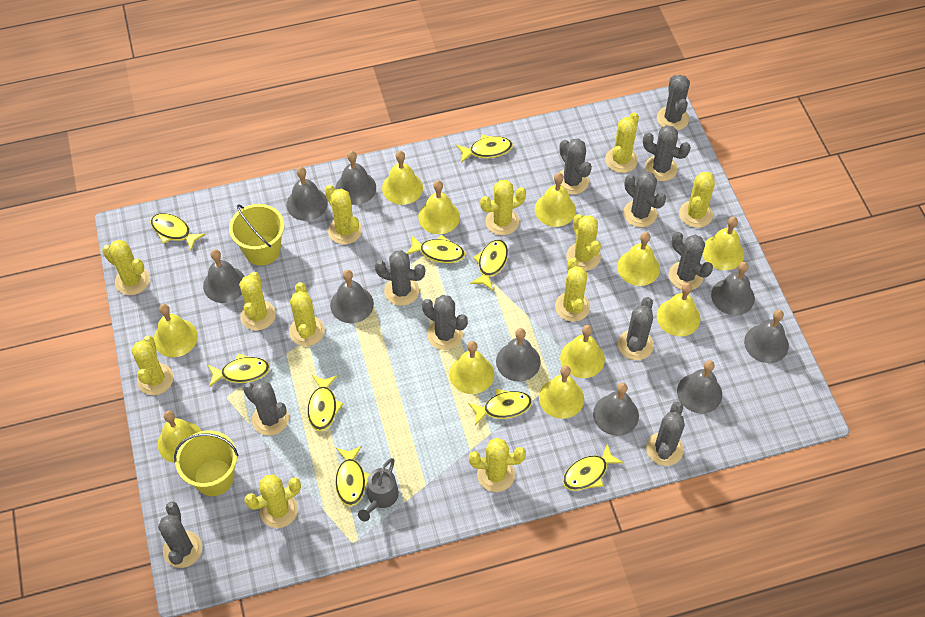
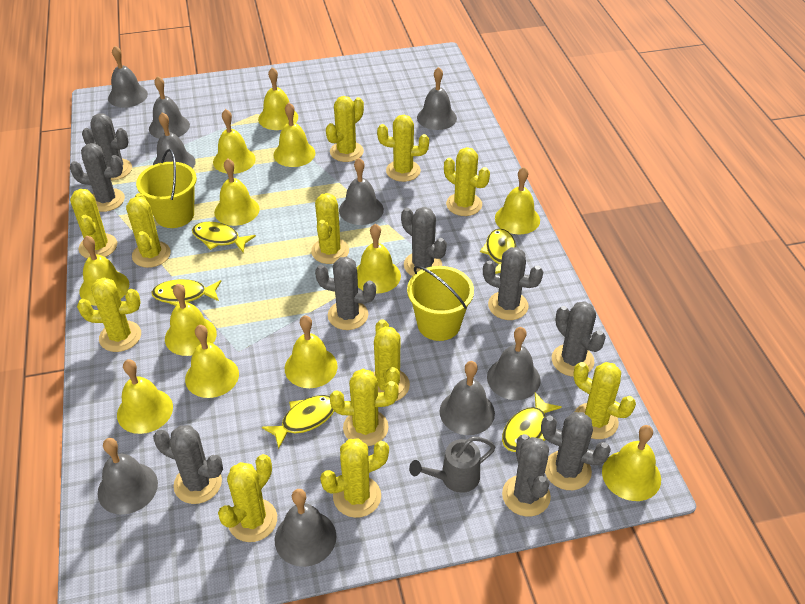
grey cactus: [158,502,202,568] [243,381,289,435] [375,250,425,306] [422,295,468,350] [559,139,592,195] [618,297,654,360] [623,171,666,227] [643,125,691,181] [646,402,685,466] [657,75,690,131] [669,231,713,290] = 11 -> [70,143,125,212] [82,113,132,180] [153,425,223,504] [315,257,376,330] [401,207,447,276] [483,247,543,320] [502,434,551,517] [541,412,611,490] [552,301,606,377] = 9
yellow bell: [153,304,198,357] [158,410,201,463] [382,151,423,205] [418,180,460,234] [450,341,494,394] [535,173,576,227] [539,366,584,419] [560,325,605,378] [617,232,660,286] [657,283,700,336] [702,217,744,270] = 11 -> [79,235,129,306] [117,359,173,434] [165,284,217,356] [185,325,239,398] [213,109,256,174] [214,159,260,226] [258,67,298,130] [273,103,315,167] [285,315,338,388] [357,224,401,294] [495,167,540,234] [602,425,661,501] = 12
yellow fish: [150,213,206,251] [207,353,270,387] [307,375,343,431] [335,446,369,506] [407,235,465,263] [456,134,513,163] [468,389,532,425] [470,240,508,291] [563,444,624,491] = 9 -> [151,279,221,306] [192,222,256,253] [262,395,334,449] [480,229,516,274] [502,392,562,452] = 5

